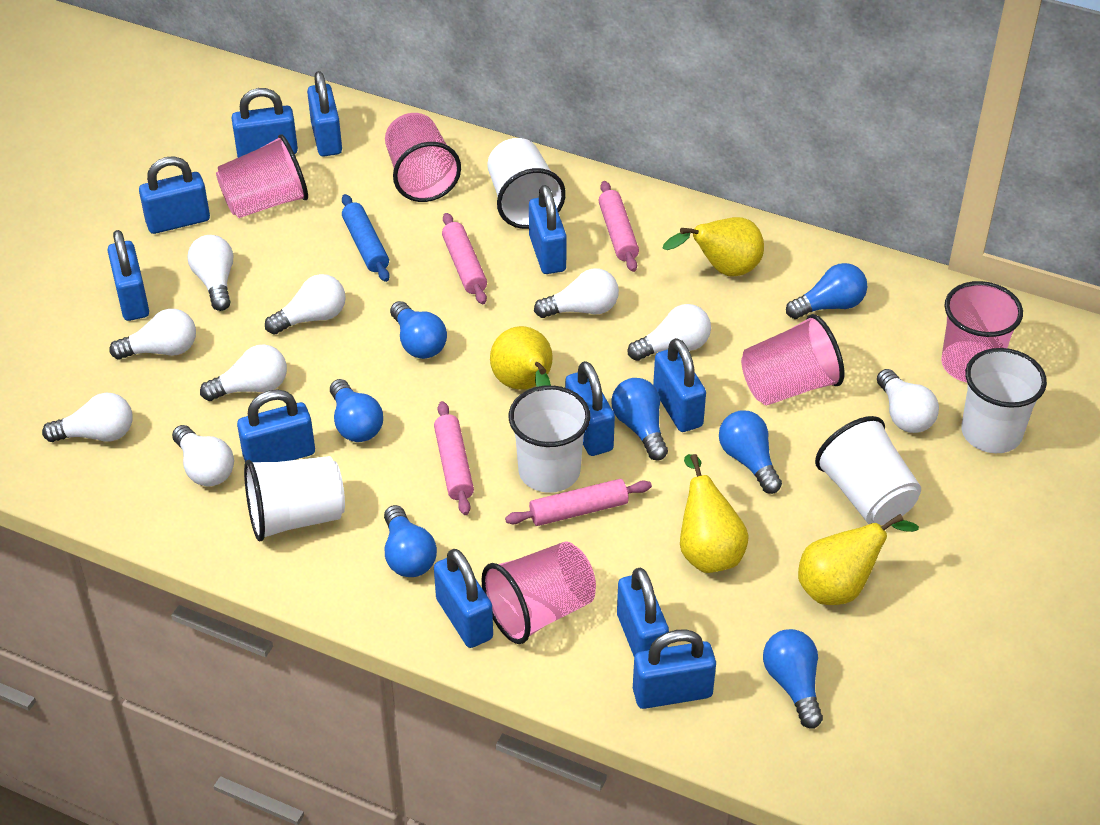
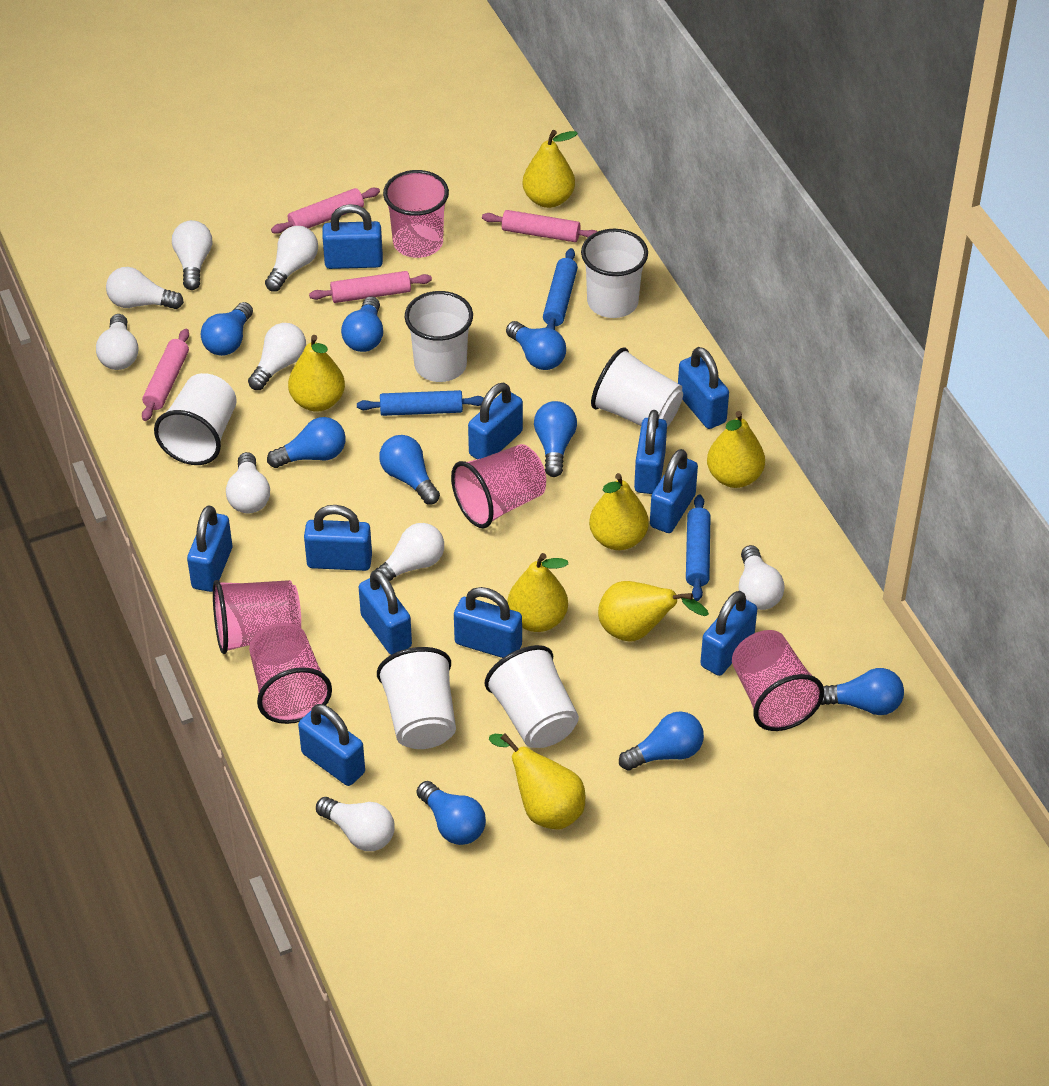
blue light bulb: [330,379,383,442] [384,505,437,577] [390,301,447,359] [611,378,668,461] [719,410,782,494] [763,629,823,728] [786,263,867,319] = 7 -> [201,302,253,356] [267,417,345,468] [341,296,383,352] [379,435,440,505] [417,781,486,845] [506,321,566,370] [534,401,577,477] [619,711,704,771] [821,668,904,715] = 9
blue rolling pin: [342,194,390,282] = 1 -> [357,390,484,416] [543,248,578,330] [686,494,711,601] = 3
white cup: [244,456,345,541] [487,138,566,229] [509,385,590,493] [815,416,921,525] [961,348,1047,453] = 5 -> [154,373,237,465] [377,647,456,749] [405,291,473,382] [485,645,579,748] [581,229,648,318] [591,347,683,427] = 6
yellow pear: [490,326,553,390] [663,217,764,277] [680,454,749,573] [798,514,919,605] = 4 -> [288,335,345,412] [489,733,585,829] [507,553,568,632] [522,130,578,208] [589,473,649,550] [598,581,709,642] [707,411,765,488] = 7

